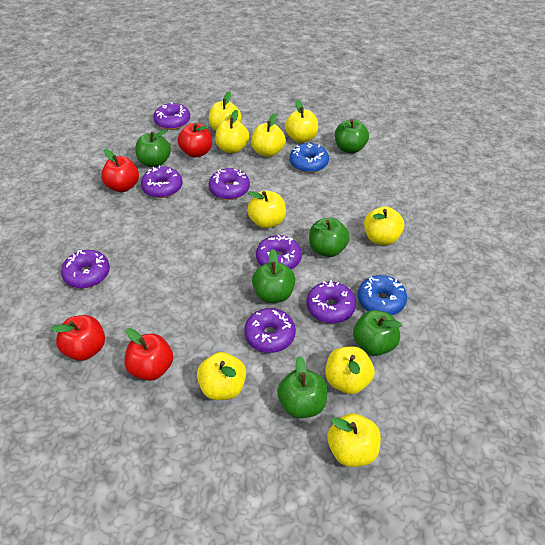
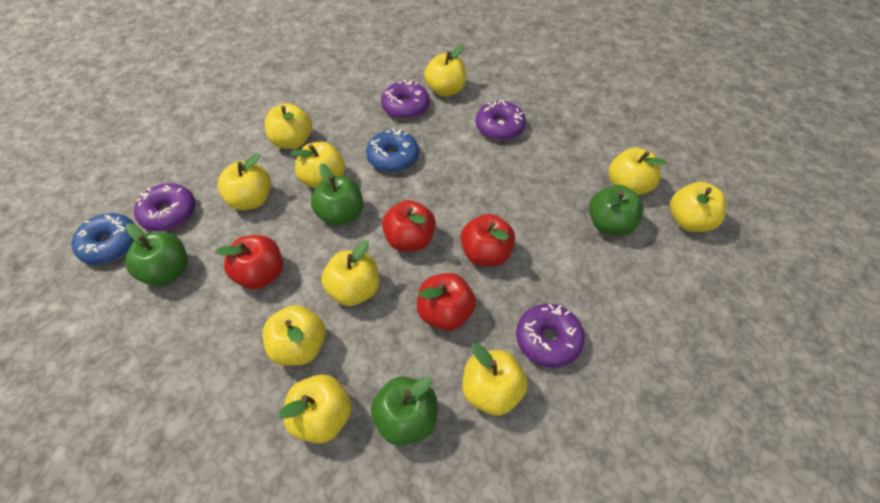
green apple: [135,130,171,167] [252,249,295,303] [277,356,327,418] [309,218,350,257] [335,119,369,153] [353,310,402,356] = 6 -> [125,223,188,286] [311,164,363,226] [371,376,437,446] [589,185,644,236] = 4
purple donut: [61,250,110,289] [141,166,182,198] [153,102,190,130] [209,168,250,200] [244,308,296,353] [256,235,302,270] [307,281,356,323] = 7 -> [134,183,195,232] [381,80,430,119] [476,100,526,141] [516,304,585,368] = 4
yellow apple: [197,352,246,400] [209,91,242,131] [215,110,249,154] [247,191,286,229] [251,113,286,157] [285,100,318,143] [325,346,375,394] [327,413,381,467] [364,207,404,245] = 9 -> [218,153,271,210] [263,305,326,366] [265,103,312,149] [278,375,352,444] [291,142,345,189] [321,240,379,306] [424,45,466,97] [462,343,528,416] [608,147,666,195] [670,182,727,232] = 10

